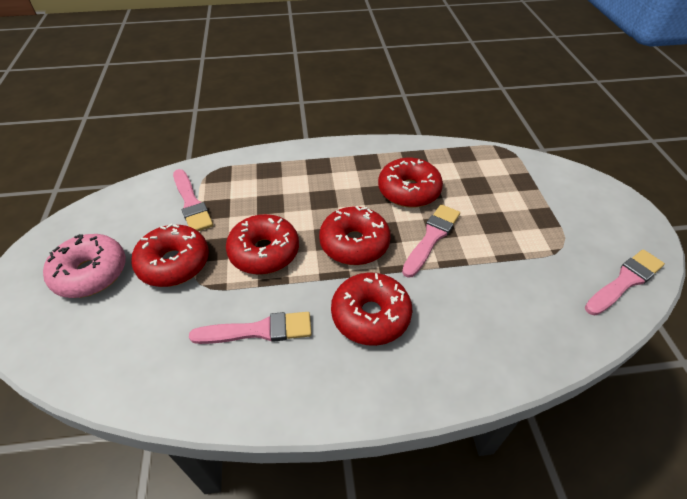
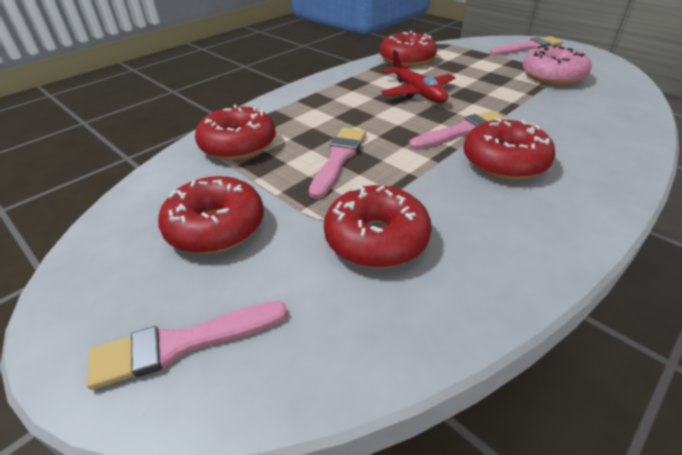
red plane: none = 0 -> [381,50,456,103] = 1

